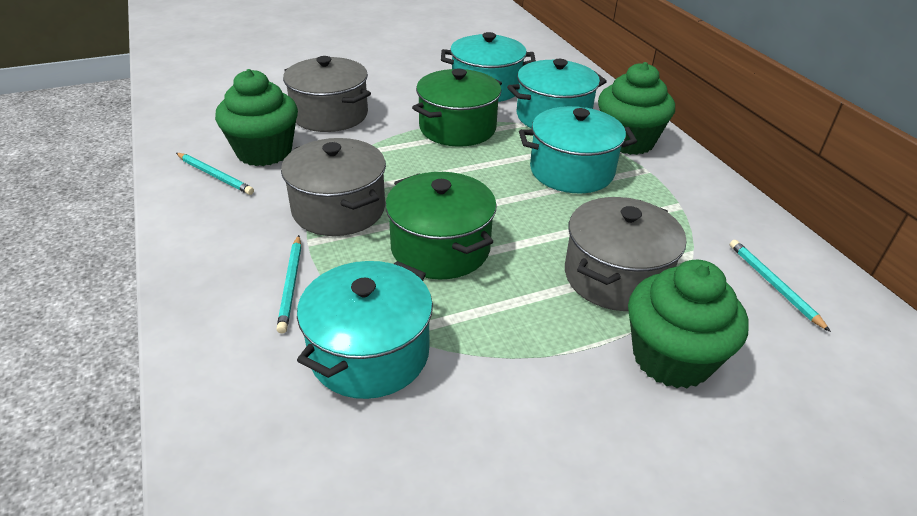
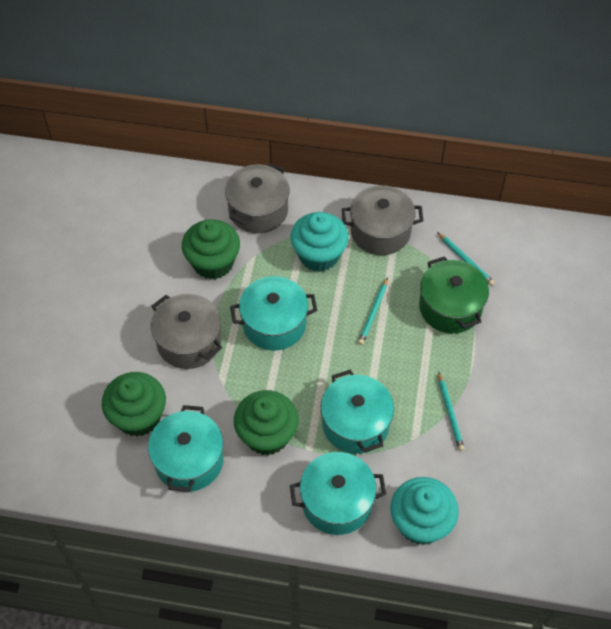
green pot: [385,172,497,279] [412,69,502,147] = 2 -> [419,256,489,334] = 1
turquoise cupcake: none = 0 -> [290,212,349,272] [390,477,459,545] = 2

